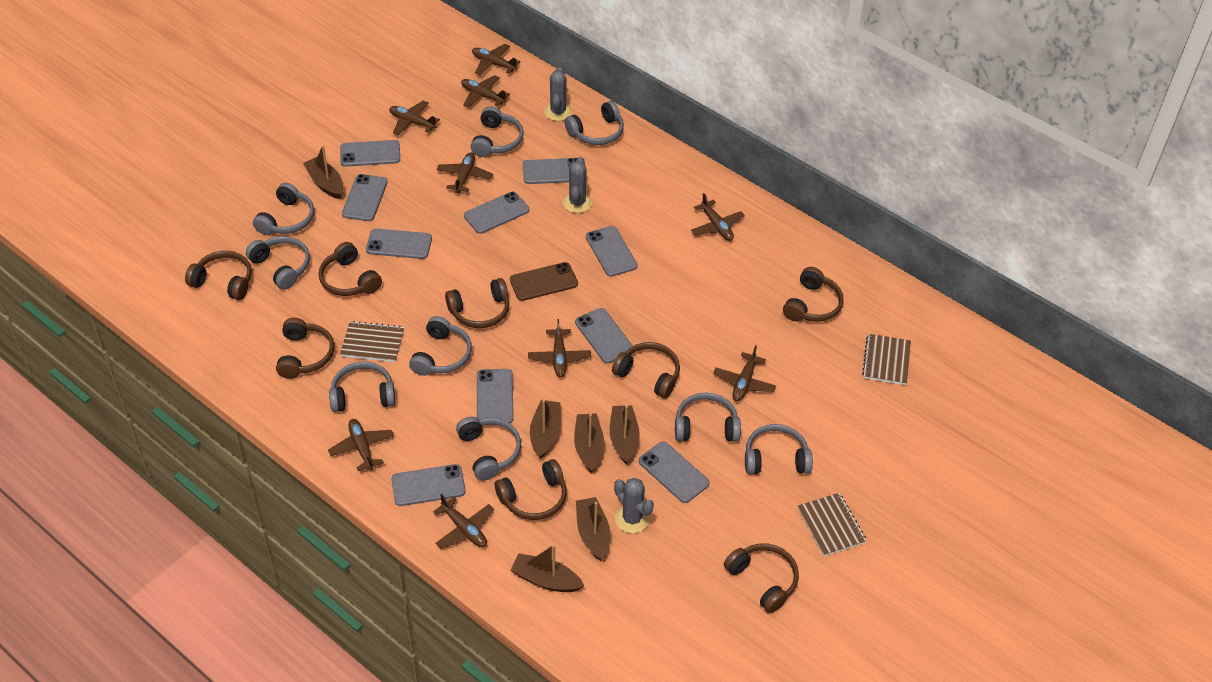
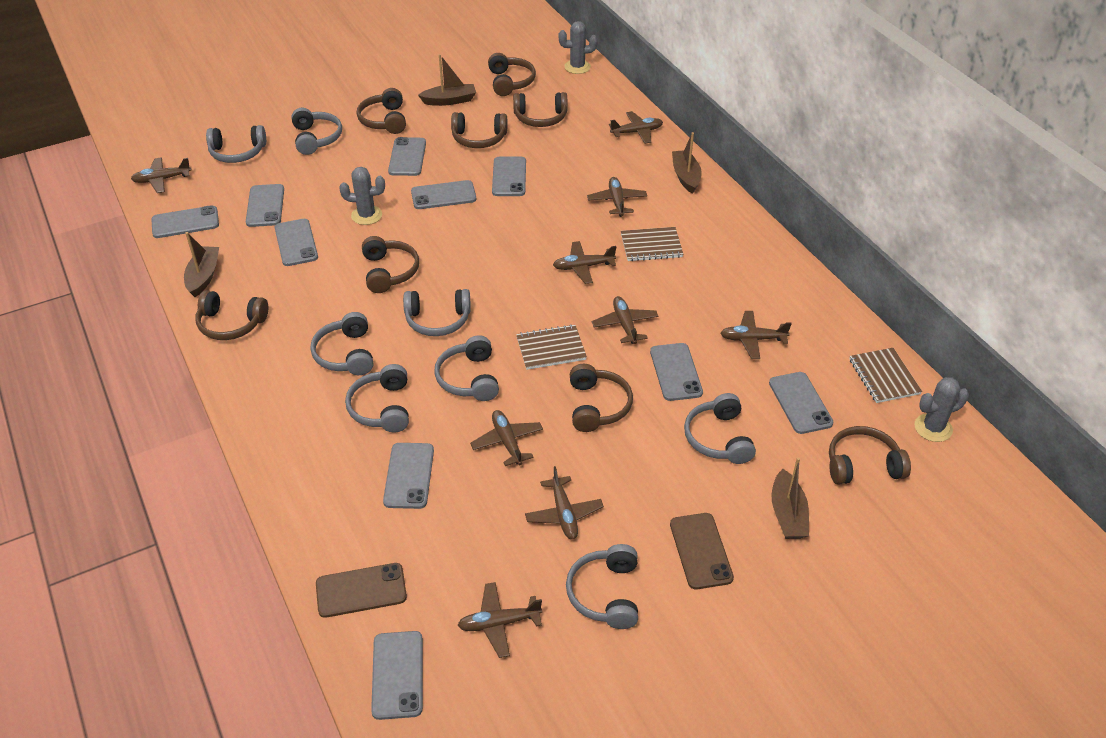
brown boat: [303,145,344,199] [510,545,584,592] [530,400,561,459] [574,413,604,473] [576,497,610,561] [610,405,640,464] = 6 -> [184,232,219,297] [418,54,476,106] [672,132,702,194] [772,457,809,539] = 4
brown phone: [510,262,578,301] = 1 -> [316,563,407,618] [670,513,734,589] = 2
grey headphones: [246,236,310,290] [253,183,314,235] [329,362,395,412] [409,316,472,376] [456,417,521,480] [471,107,524,157] [564,101,624,145] [675,393,741,442] [745,424,813,474] = 9 -> [206,125,266,163] [291,108,342,155] [311,312,373,375] [345,364,409,432] [403,289,471,336] [434,335,499,401] [566,544,638,629] [684,393,756,464] = 8

